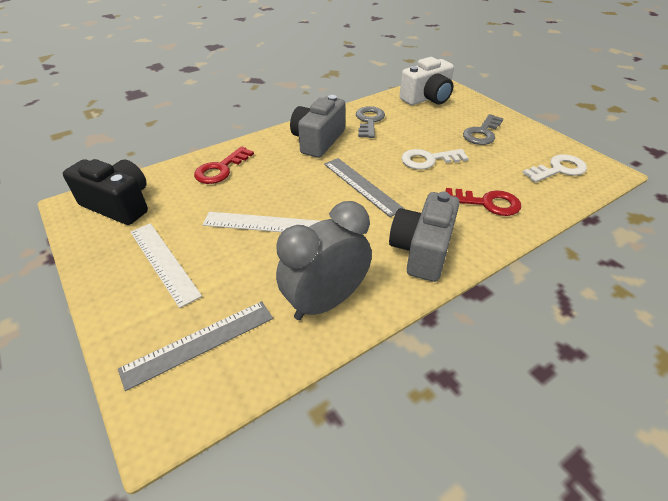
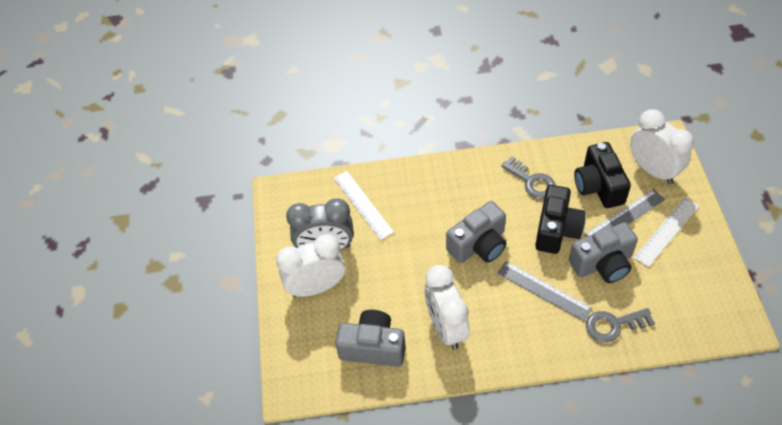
black camera: [63,159,148,225] = 1 -> [535,185,586,254] [574,142,631,208] = 2
grey camera: [290,95,346,158] [389,192,460,282] = 2 -> [335,310,405,367] [446,201,506,263] [569,222,638,283] = 3
red key: [194,146,254,184] [446,188,521,216] = 2 -> none = 0
white camera: [399,57,454,105] = 1 -> none = 0
white clock: none = 0 -> [276,234,345,297] [425,265,469,349] [630,109,694,184] = 3
white key: [401,149,469,170] [523,154,587,182] = 2 -> none = 0

